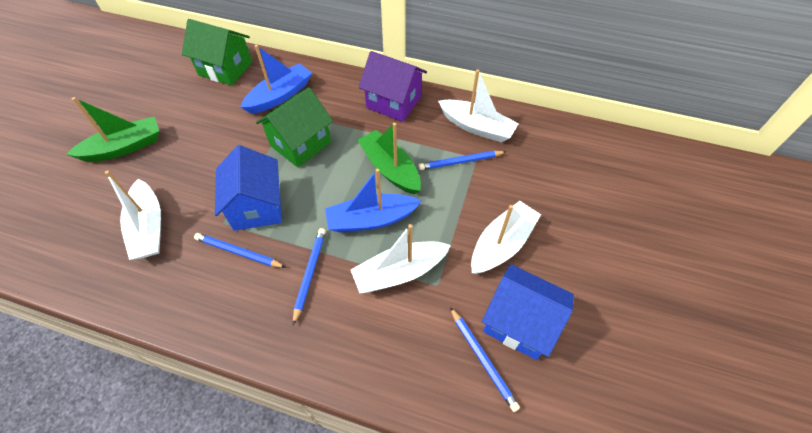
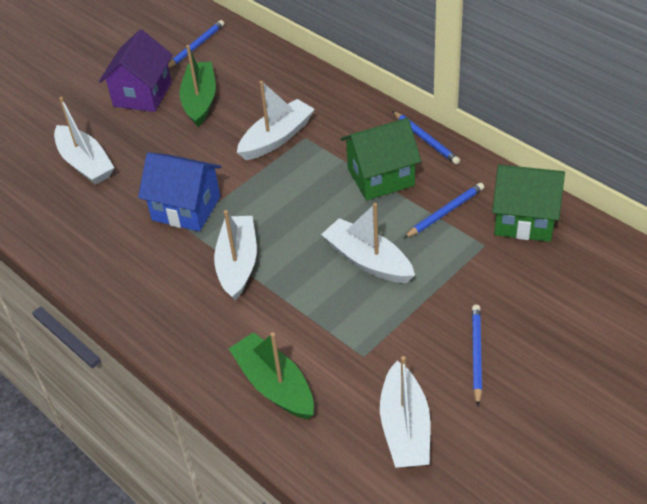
blue boat: [241,45,312,114] [325,169,421,232] = 2 -> none = 0
blue house: [215,145,282,231] [482,264,574,360] = 2 -> [138,152,221,231] = 1
white boat: [105,170,161,260] [351,224,451,293] [438,69,519,142] [471,201,541,274] = 4 -> [54,97,114,185] [214,210,257,300] [237,81,315,160] [321,203,415,283] [380,356,430,468] = 5

